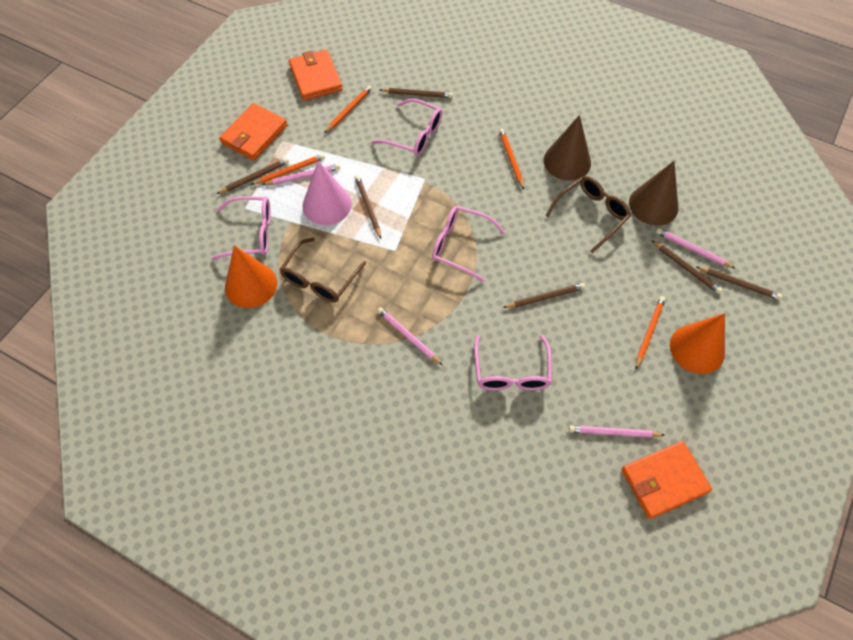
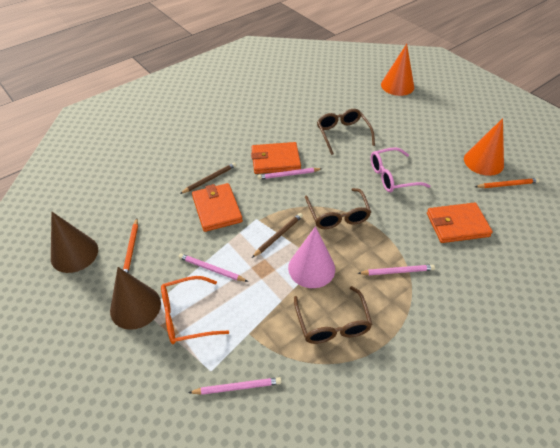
brown glasses: [279,238,366,303] [546,176,631,253] = 2 -> [294,286,372,344] [305,188,371,229] [317,109,375,155] = 3
brown pencil: [216,158,289,194] [355,175,381,239] [379,88,453,98] [503,283,585,308] [652,240,722,294] [697,267,782,300] = 6 -> [180,162,236,194] [252,213,303,258] = 2
orange glasses: none = 0 -> [161,276,229,344] = 1
orange pencil: [251,154,325,185] [324,85,372,133] [499,128,524,190] [635,296,666,370] = 4 -> [123,218,138,273] [475,178,540,188] = 2
pink glasses: [211,196,271,260] [372,98,442,156] [432,206,505,282] [474,335,552,390] = 4 -> [371,147,430,192] = 1

